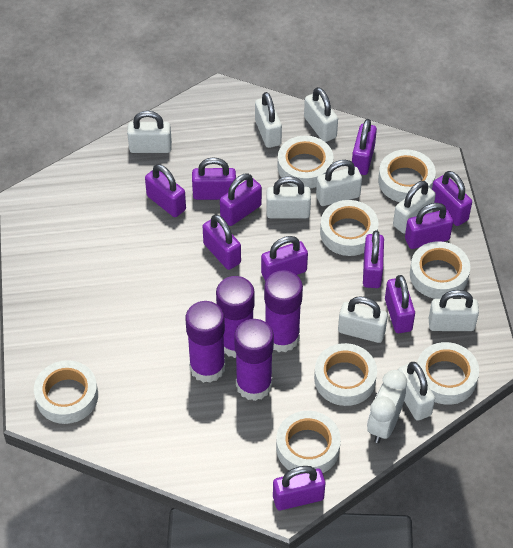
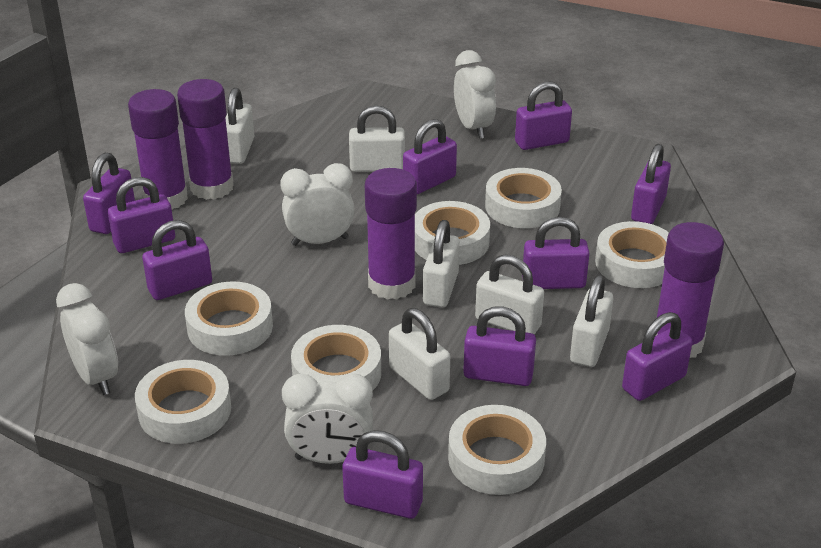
purple padlock: [145,164,186,217] [192,157,236,200] [203,214,241,270] [220,173,262,226] [261,236,308,281] [273,466,325,510] [352,119,377,175] [363,230,384,288] [385,275,415,333] [405,203,453,249] [432,171,472,226] = 11 -> [83,153,135,234] [108,177,175,253] [142,220,212,300] [342,430,423,519] [403,119,457,194] [463,306,536,386] [515,82,572,150] [522,217,590,289] [622,312,692,401] [631,144,671,224] = 10
white clock: [367,370,407,443] = 1 -> [56,283,118,395] [281,163,355,246] [282,373,373,464] [454,50,496,139] = 4
white padlock: [127,111,172,153] [255,92,282,148] [266,176,311,218] [304,87,338,142] [316,160,362,206] [338,296,388,343] [393,181,436,234] [398,362,435,421] [429,290,479,331] = 9 -> [226,88,254,164] [349,105,405,172] [389,308,450,400] [423,220,460,307] [475,255,544,335] [570,275,613,367] = 6
white tape: [34,360,98,424] [276,411,341,473] [278,136,334,189] [314,343,377,406] [320,200,379,256] [378,149,436,202] [410,241,470,299] [417,342,479,405] = 8 -> [135,360,231,444] [185,281,273,356] [291,325,381,391] [415,201,490,265] [448,405,546,495] [485,168,562,228] [595,221,669,288] = 7

